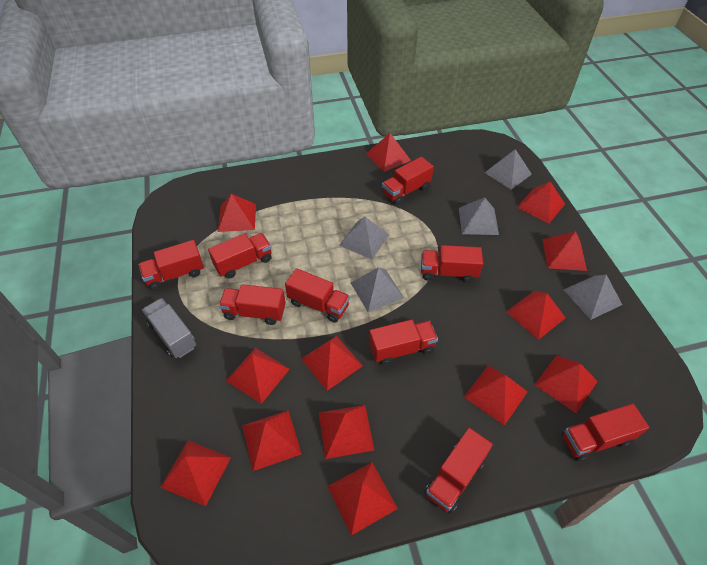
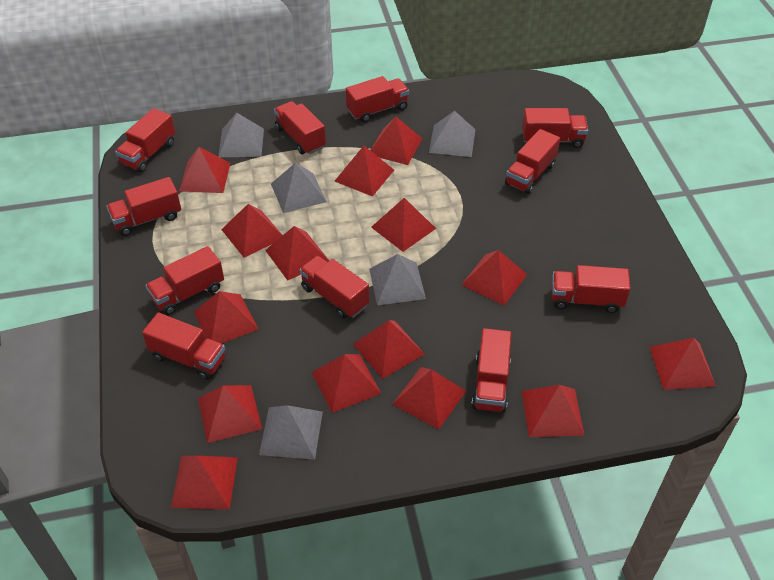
grey truck: [142,298,196,358] = 1 -> none = 0
red pyramid: [161,441,231,506] [218,194,256,232] [226,348,290,404] [242,411,302,471] [302,336,363,391] [319,405,374,459] [327,462,398,536] [366,133,411,172] [464,366,528,426] [506,291,566,340] [517,182,565,224] [535,355,598,413] [542,231,587,271] = 13 -> [171,456,238,509] [179,147,230,193] [194,291,258,344] [198,385,262,443] [221,204,283,258] [265,226,329,281] [312,354,381,413] [335,146,394,197] [353,320,425,379] [370,116,423,165] [371,198,436,252] [392,367,466,430] [461,250,528,305] [522,385,584,437] [649,338,716,390] = 15
red truck: [139,240,204,290] [208,233,272,279] [219,284,286,325] [285,268,350,323] [369,319,438,365] [382,157,434,205] [421,245,483,283] [424,428,493,513] [562,404,649,462] = 9 -> [107,177,181,236] [115,108,175,172] [142,313,226,380] [145,246,224,315] [274,101,326,154] [299,256,369,319] [346,76,409,122] [471,328,511,412] [505,129,560,194] [522,108,588,148] [552,265,631,313] = 11

